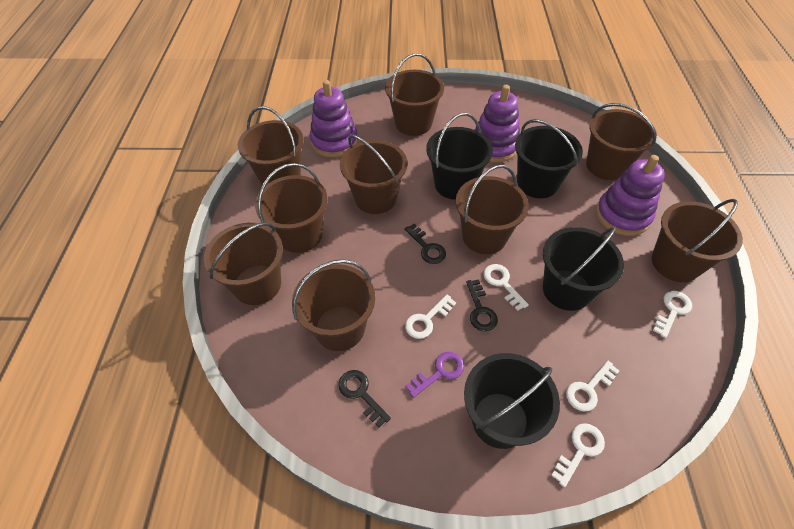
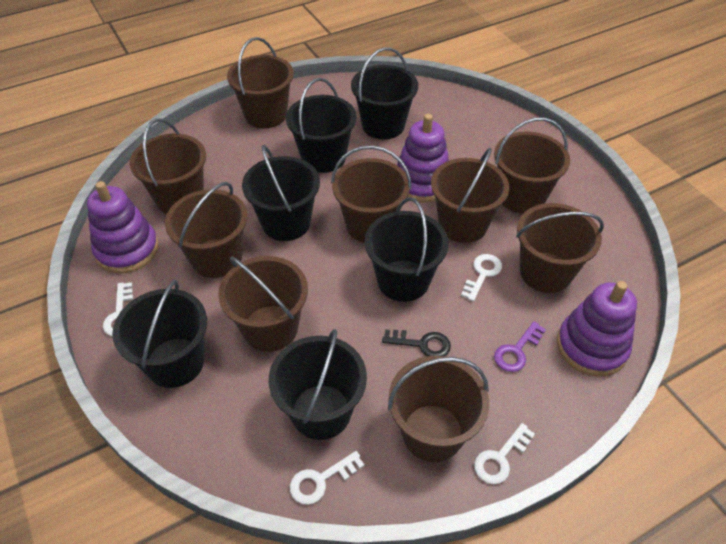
black bucket: [426,113,493,200] [464,353,560,449] [515,119,583,198] [543,227,624,311] = 4 -> [112,280,207,388] [242,145,320,241] [269,329,367,440] [286,78,357,173] [351,47,418,139] [365,197,449,302] = 6
black key: [339,370,391,427] [404,224,446,264] [466,279,498,331] = 3 -> [382,329,451,356] = 1
white key: [405,295,456,339] [484,264,529,311] [551,423,605,487] [566,361,619,411] [653,291,692,338] = 5 -> [103,282,133,336] [290,451,364,505] [461,254,502,301] [474,423,535,484] = 4

